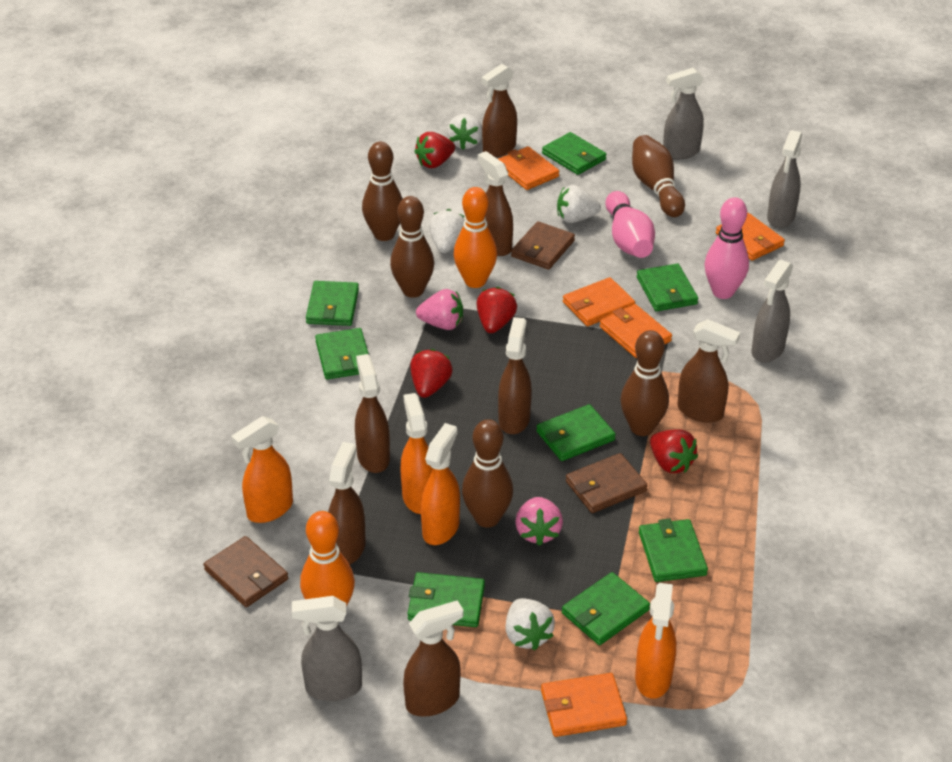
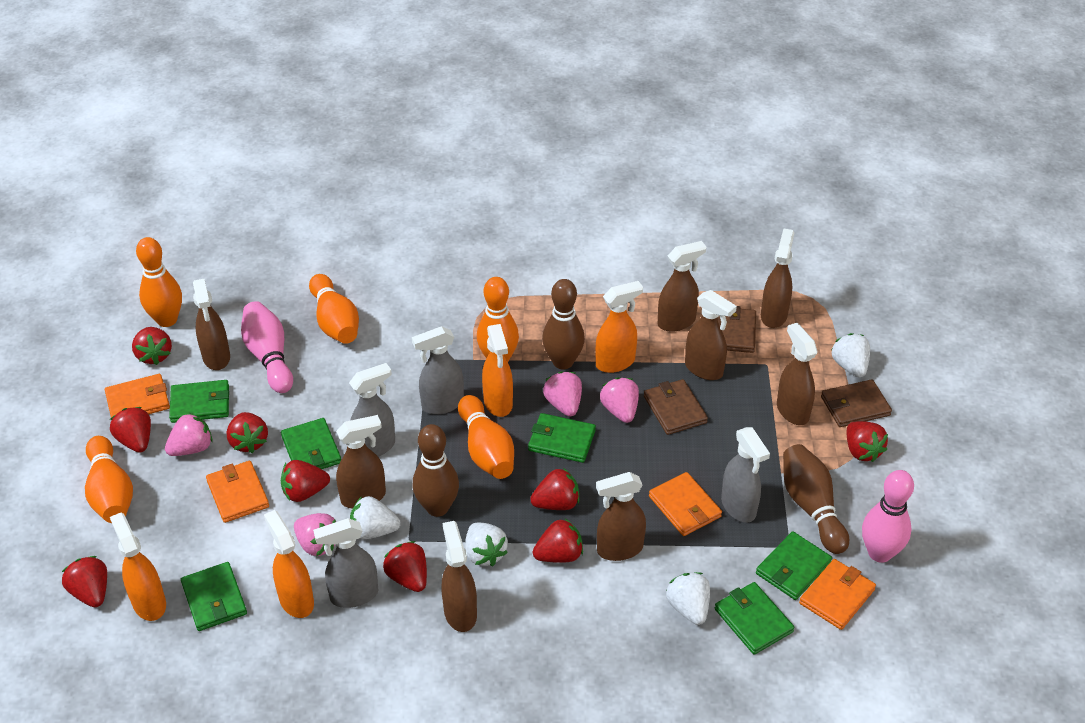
brown bowling pin: [362,142,403,241] [390,196,434,298] [462,419,513,528] [620,330,669,436] [632,135,685,217] = 5 -> [413,424,459,517] [542,279,585,369] [783,444,849,554] = 3
brown spray bottle: [328,442,366,565] [355,354,390,473] [403,600,464,717] [478,151,513,256] [481,64,517,157] [498,317,532,434] [677,319,740,423] = 7 -> [193,279,230,370] [336,415,386,509] [441,521,477,632] [596,472,646,561] [658,241,706,332] [685,290,737,380] [761,229,794,328] [777,323,817,425] = 8
green wallet: [306,281,359,326] [315,328,369,379] [408,572,485,627] [536,404,616,461] [542,132,607,175] [562,572,650,645] [637,264,698,311] [639,518,708,582] = 8 -> [169,380,229,423] [181,562,247,631] [281,418,341,469] [528,413,596,463] [715,582,794,655] [756,531,832,600] = 6
orange bowling pin: [300,511,355,606] [453,187,497,288] = 2 -> [85,436,133,523] [136,237,182,327] [309,274,359,344] [458,395,514,479] [477,277,519,362] = 5
orange wallet: [498,146,559,190] [541,673,627,737] [563,277,635,326] [600,304,672,358] [716,213,785,260] = 5 -> [105,374,170,417] [206,461,269,523] [649,472,722,536] [799,559,876,630] = 4
pink strawberry: [416,289,463,330] [515,497,563,546] = 2 -> [165,413,212,456] [294,513,336,556] [543,371,582,417] [600,377,639,423] = 4
red strawberry: [410,349,453,398] [414,132,455,168] [477,287,517,333] [650,430,698,473] = 4 -> [62,556,107,607] [110,407,151,453] [132,327,172,365] [227,412,268,453] [281,460,330,502] [383,541,427,592] [530,468,579,510] [533,519,583,563] [846,421,888,462] = 9

